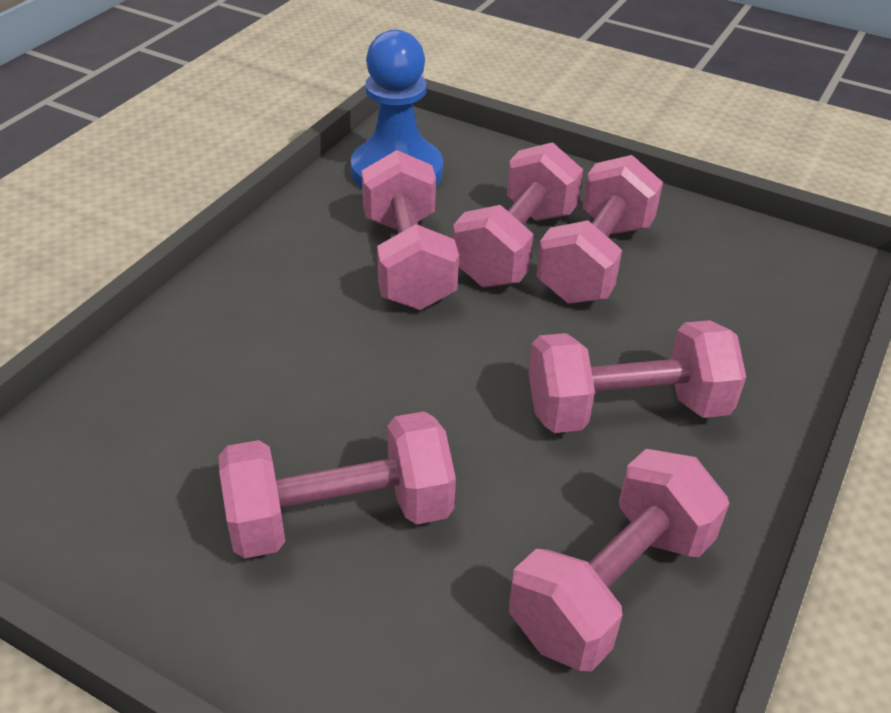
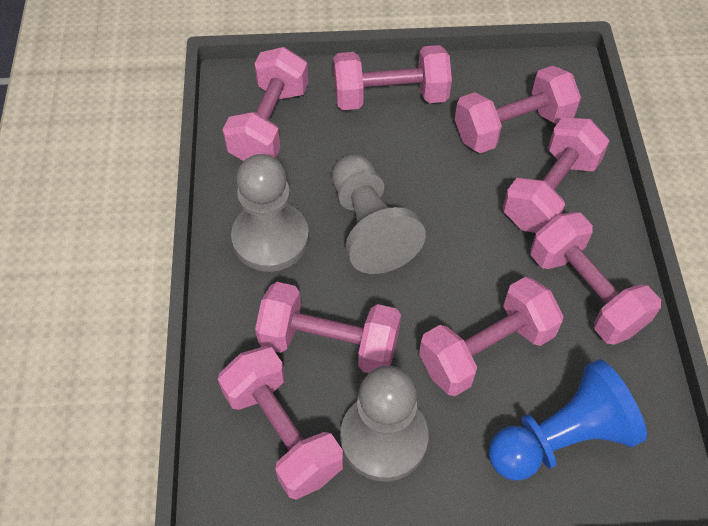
grey pawn: none = 0 -> [231,154,309,272] [332,154,426,274] [340,366,428,482] = 3
pink dumbbell: [219,411,456,559] [362,150,459,310] [453,142,583,288] [509,449,729,672] [529,320,746,433] [536,155,663,304] = 6 -> [218,346,343,500] [223,47,309,161] [255,282,401,373] [333,45,452,110] [419,277,564,396] [455,66,581,153] [503,117,610,233] [530,212,661,345] = 8

